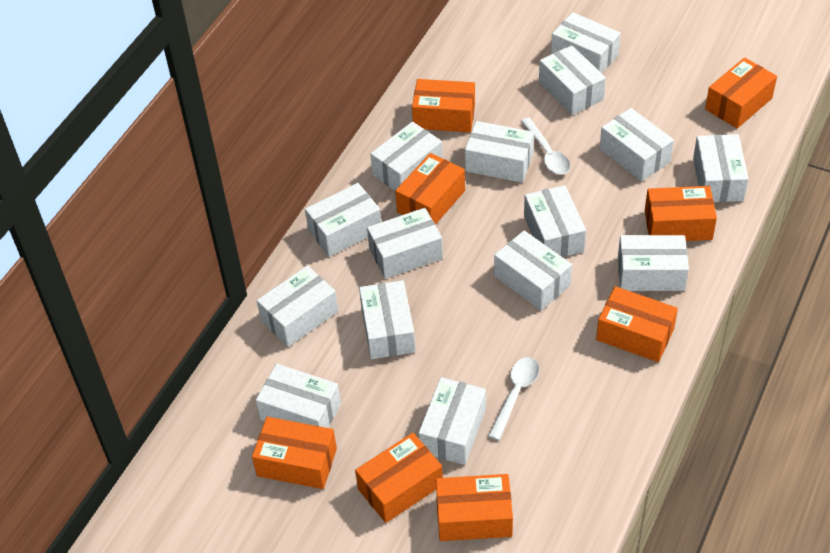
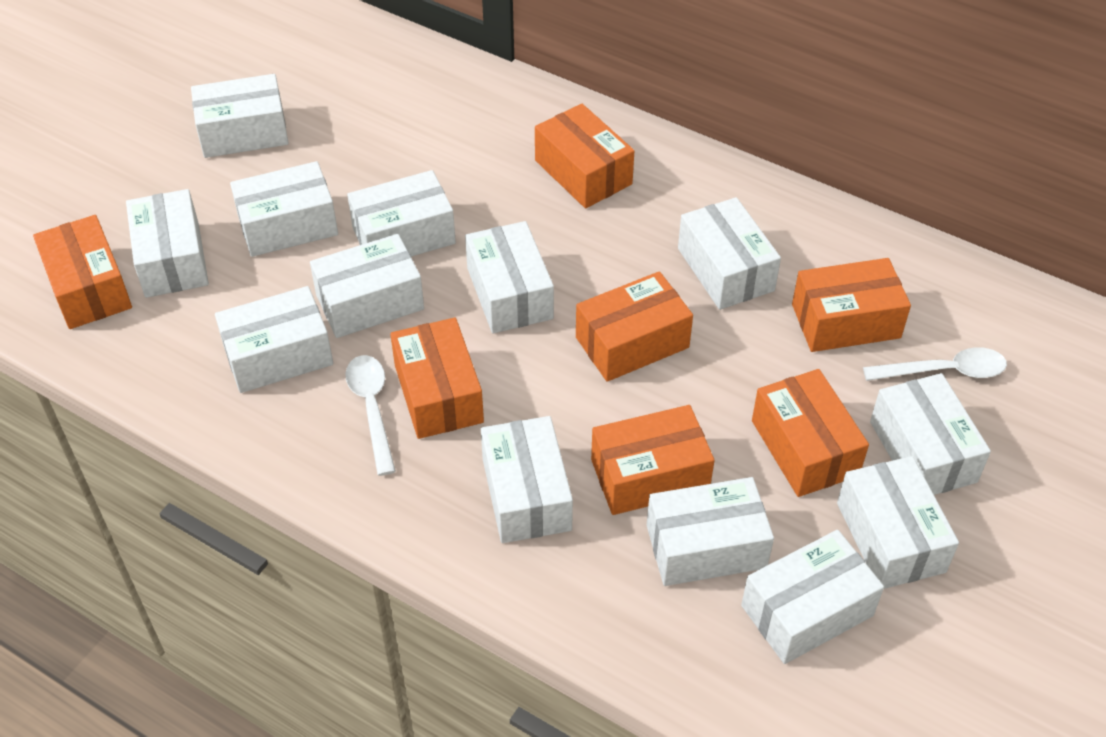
orange box: [252,417,337,489] [355,433,443,523] [395,153,465,225] [412,79,475,132] [436,474,513,541] [596,286,678,362] [645,186,717,241] [705,57,777,128] = 8 -> [33,215,132,329] [390,318,484,439] [535,104,634,208] [576,271,693,382] [591,405,714,515] [752,369,869,497] [792,258,911,352] = 7
white box: [256,364,341,428] [257,266,338,347] [305,183,381,257] [359,280,416,359] [367,208,443,279] [370,122,443,191] [418,377,486,465] [465,121,534,183] [494,231,572,310] [524,185,586,257] [539,45,606,115] [551,12,621,73] [600,108,674,182] [618,235,689,291] [693,134,748,202] = 15 -> [126,189,209,298] [191,74,289,158] [215,286,333,393] [230,161,338,257] [310,234,424,338] [347,170,456,257] [465,221,554,334] [481,416,573,543] [647,477,774,586] [678,197,781,310] [741,530,884,664] [837,456,959,589] [870,373,991,495] = 13

